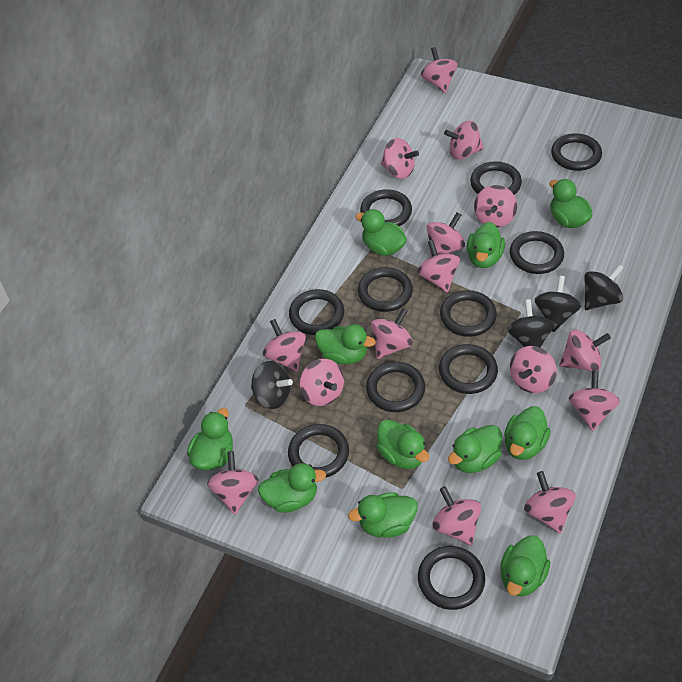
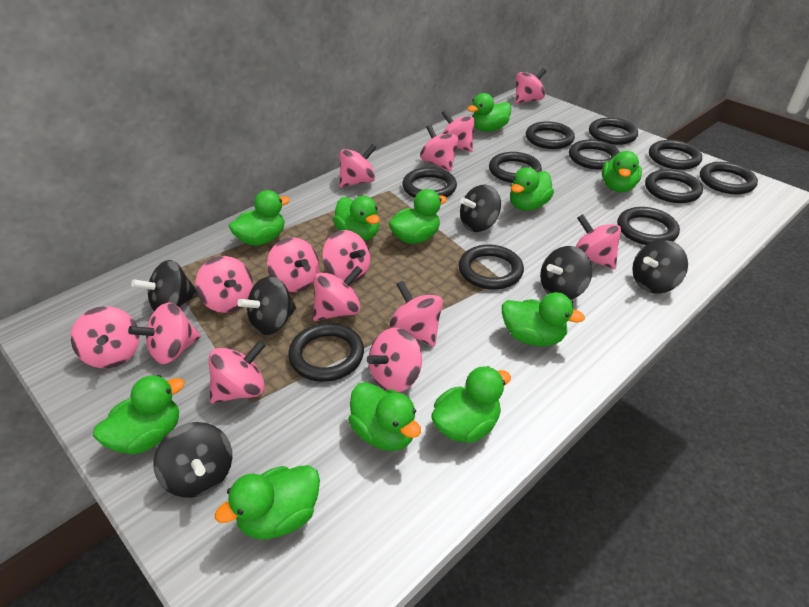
black spinning top: [251,361,293,409] [507,299,555,348] [534,276,581,332] [584,264,624,310] = 4 -> [131,260,198,311] [153,422,232,498] [237,276,296,335] [460,185,501,232] [540,246,592,300] [632,240,688,294] = 6
pink spinning top: [207,451,258,514] [263,319,306,372] [300,359,344,406] [371,308,413,359] [381,138,419,179] [417,240,460,293] [421,47,458,93] [427,212,465,257] [432,486,481,546] [444,121,484,160] [474,185,517,228] [510,346,557,393] [524,471,576,534] [559,329,611,371] [569,370,620,431] = 15 -> [71,306,140,368] [128,302,201,364] [195,256,253,313] [209,340,266,403] [267,238,320,292] [313,266,363,321] [322,230,370,283] [339,144,377,188] [367,328,422,392] [390,281,443,346] [420,125,459,171] [442,110,475,152] [515,68,546,104] [576,214,621,269] = 14

